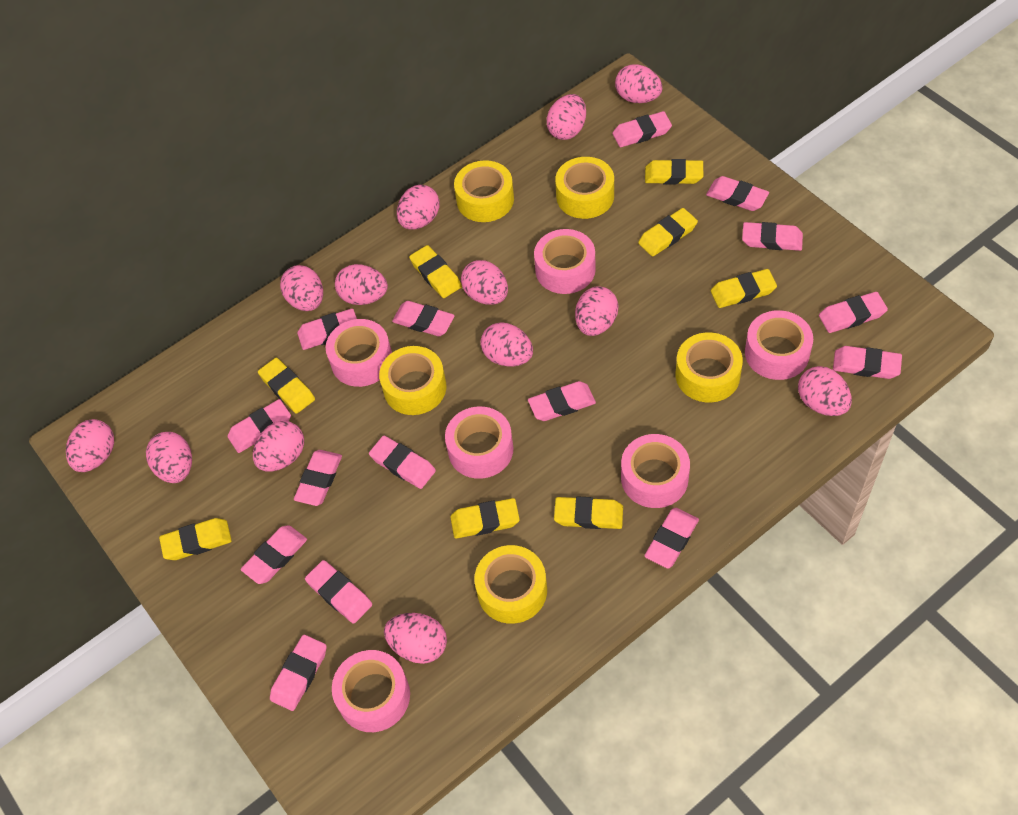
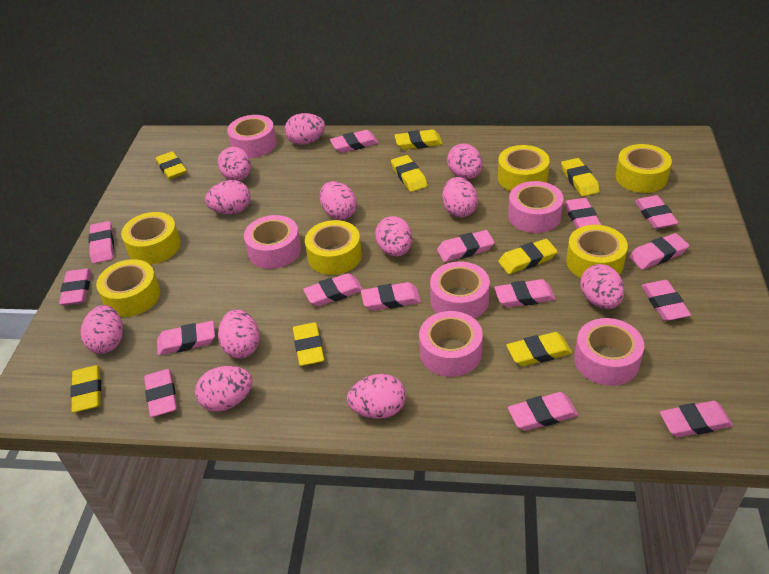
pink egg: [66,419,114,472] [146,432,192,483] [253,421,304,471] [280,265,323,311] [335,264,388,305] [384,613,447,664] [397,185,440,230] [461,260,508,305] [480,322,533,367] [546,94,586,140] [575,286,618,336] [615,64,662,103] [798,366,852,416] = 13 -> [81,305,123,354] [195,366,253,412] [205,180,251,214] [218,147,251,181] [218,309,260,359] [285,113,325,145] [320,181,357,220] [347,374,406,419] [375,216,412,257] [443,177,478,218] [447,144,482,179] [580,264,624,309] = 12
yellow tape: [379,346,446,415] [454,160,514,222] [474,545,547,624] [555,157,614,219] [676,332,743,402] = 5 -> [96,259,160,317] [121,212,181,264] [305,220,362,275] [498,145,550,191] [566,225,628,278] [615,144,672,193] = 6

